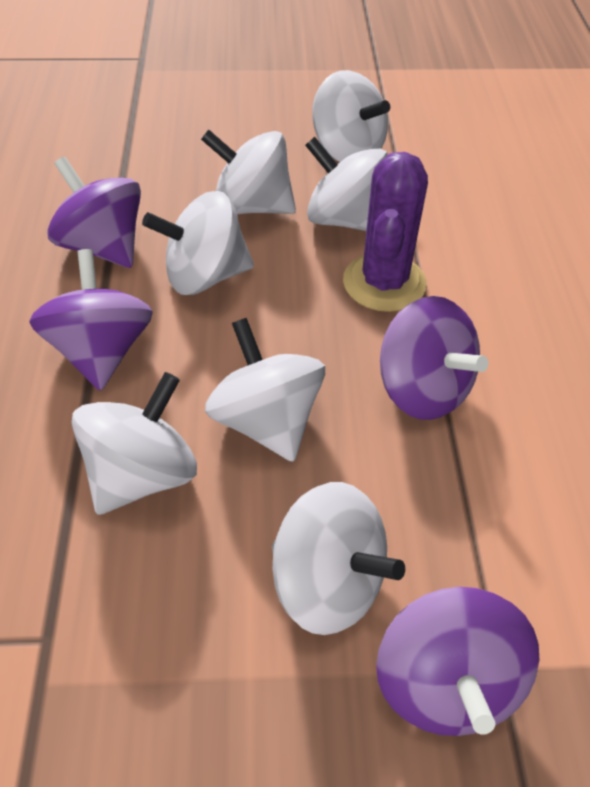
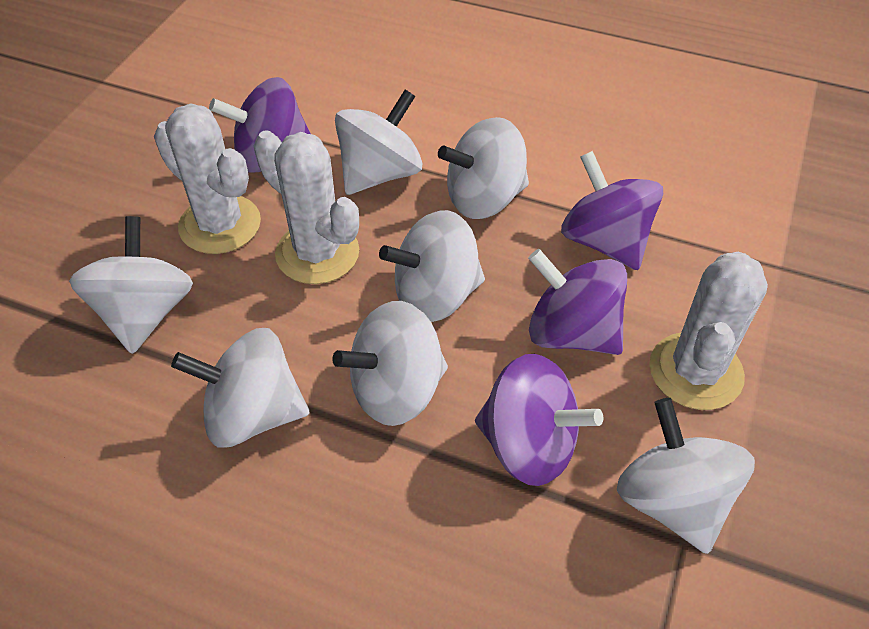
purple cactus: [343,152,428,312] = 1 -> none = 0
white cactus: none = 0 -> [154,103,261,254] [254,130,359,284] [649,252,768,410] = 3

